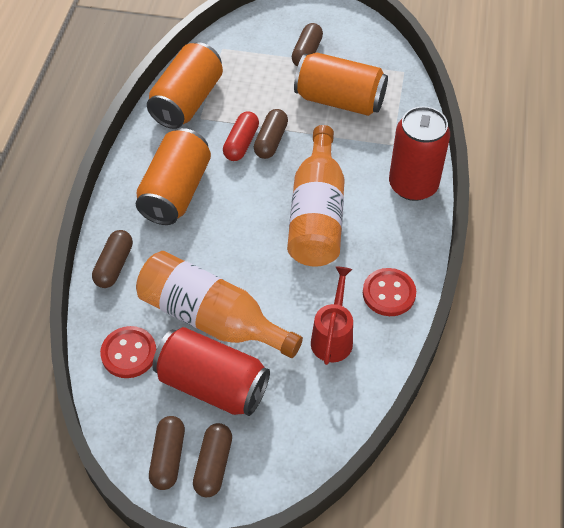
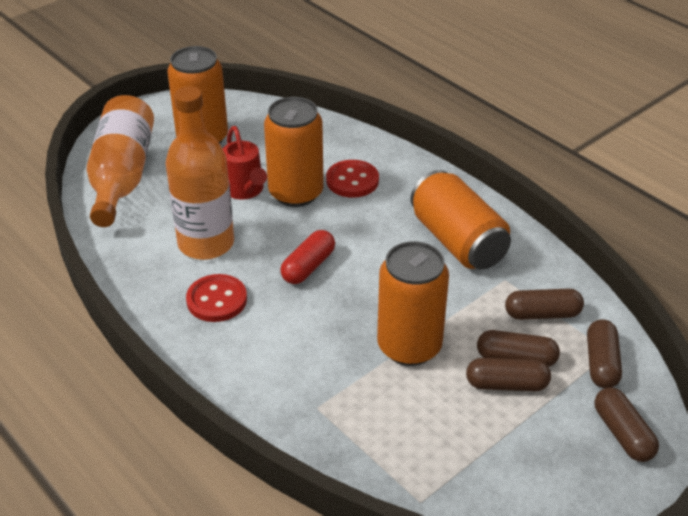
orange can: [136,128,211,225] [147,42,223,129] [294,53,388,116] = 3 -> [167,46,228,144] [264,97,324,207] [377,241,449,366] [411,170,511,270] = 4
red can: [152,327,270,416] [389,106,450,201] = 2 -> none = 0

